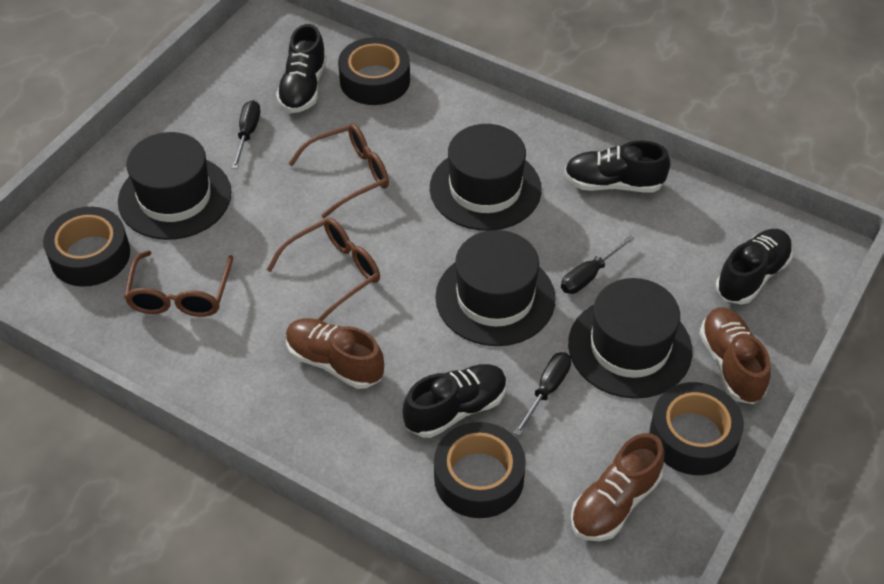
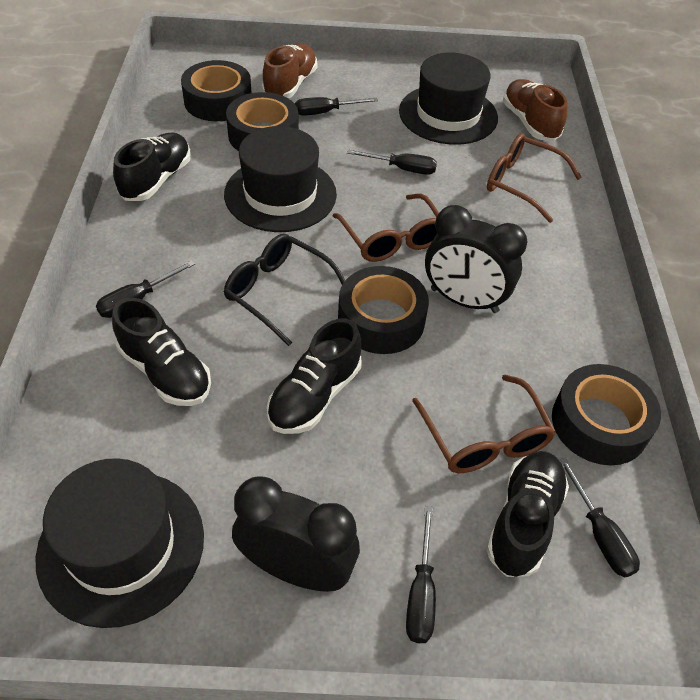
black clock: none = 0 -> [232,476,360,592] [425,205,528,313] = 2
black glasses: none = 0 -> [224,234,345,346] = 1
black hat: [118,132,232,240] [430,124,542,231] [435,230,556,346] [568,278,692,399] = 4 -> [36,458,204,628] [224,126,337,232] [399,53,498,145] = 3
black screwdriver: [232,100,260,169] [514,352,571,436] [561,235,635,294] = 3 -> [96,260,195,318] [295,97,378,116] [347,150,437,175] [406,506,436,643] [559,458,640,577] = 5
brown shoe: [286,318,384,389] [571,433,664,541] [699,308,771,404] = 3 -> [262,43,317,98] [503,79,568,141] = 2

